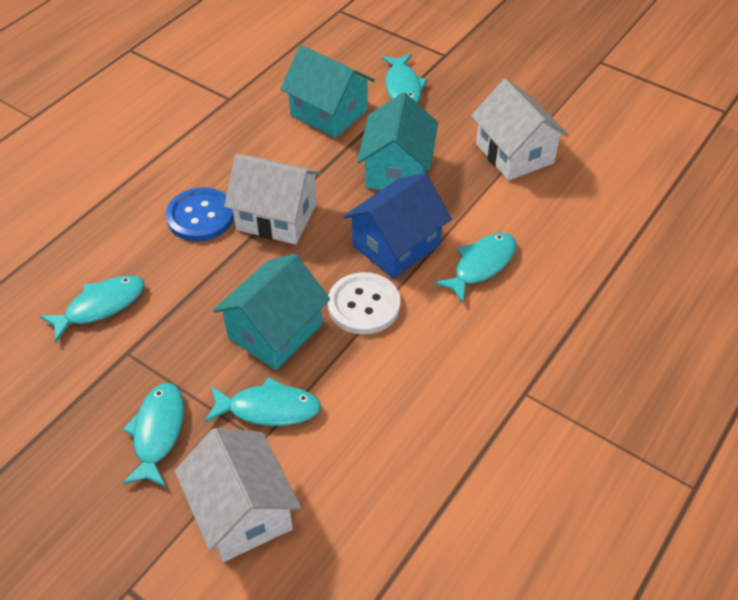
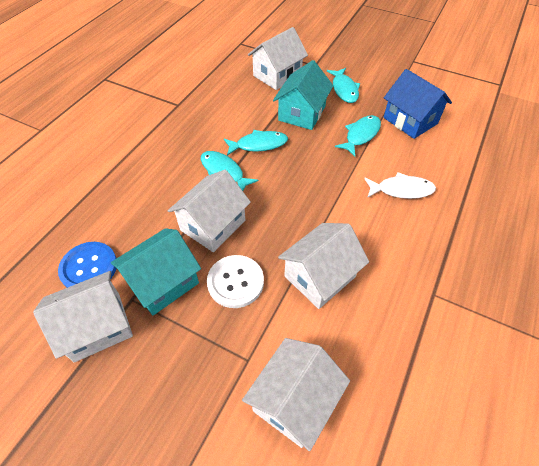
turquoise fish: [40,275,145,342] [122,383,184,487] [205,377,321,426] [382,54,427,103] [434,233,517,303] = 5 -> [201,151,258,191] [224,130,288,156] [327,68,360,103] [335,115,381,156] = 4
turquoise house: [213,254,330,370] [280,45,375,138] [357,92,438,190] = 3 -> [111,228,201,315] [273,60,333,130] = 2
white fish: none = 0 -> [364,172,436,199] = 1
white house: [175,428,301,562] [224,154,321,245] [471,79,569,181] = 3 -> [33,271,133,362] [168,170,251,252] [242,338,350,451] [248,27,308,90] [278,223,369,309] = 5

